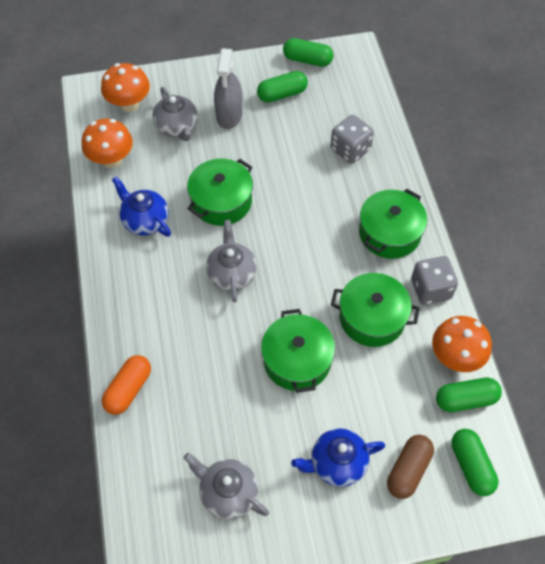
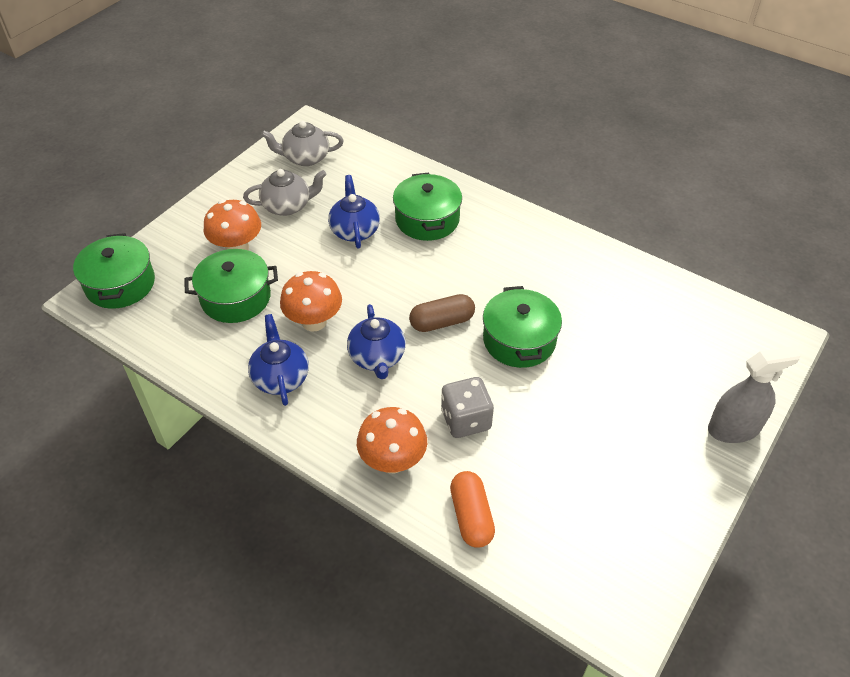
blue teapot: [112,176,171,237] [291,428,385,487] = 2 -> [248,314,309,406] [328,175,380,248] [347,304,406,379] = 3
green capsule: [257,71,308,102] [283,38,333,67] [436,378,502,412] [451,429,498,496] = 4 -> none = 0
grey dice: [331,115,374,164] [411,256,458,305] = 2 -> [441,377,494,438] = 1
grey teapot: [152,87,198,141] [184,453,269,519] [206,220,257,303] = 3 -> [243,169,327,216] [261,121,343,166] = 2

